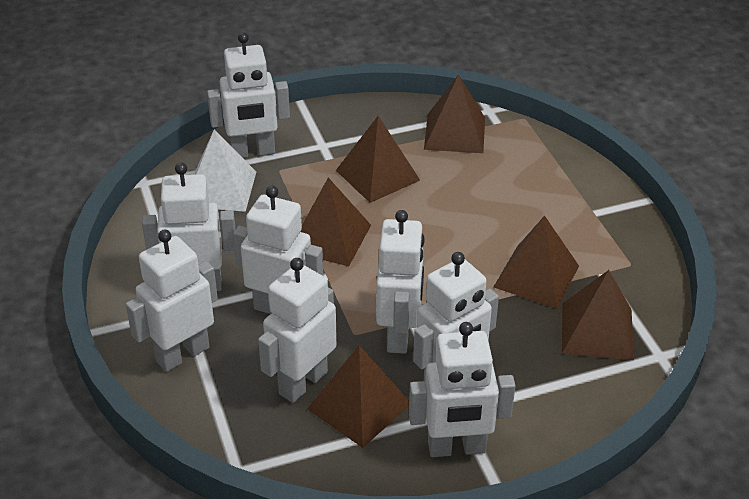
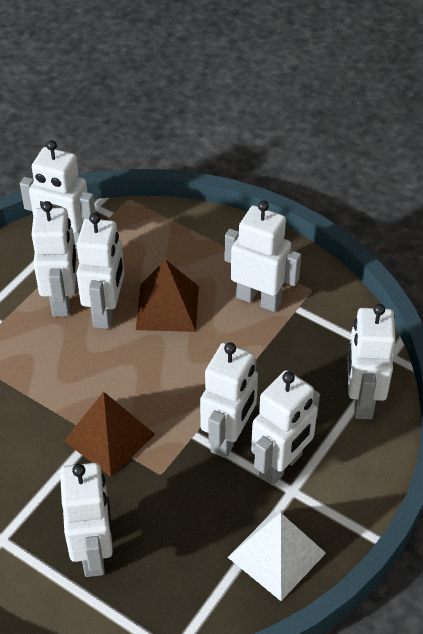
brown pyramid: [301,177,371,266] [307,345,409,448] [336,116,420,203] [424,74,485,153] [494,215,579,308] [562,270,634,360] = 6 -> [64,392,155,477] [136,259,199,332] = 2

